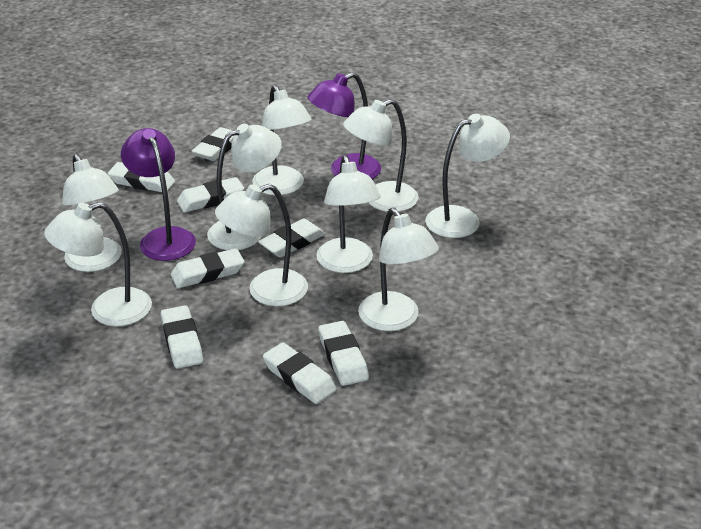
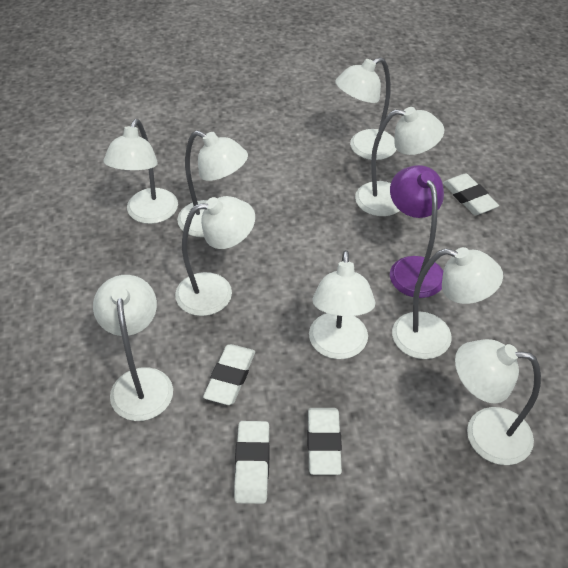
purple lamp: [121,128,196,261] [307,72,381,179] = 2 -> [390,165,444,298] = 1
white eraser: [108,162,175,192] [161,305,203,369] [171,248,244,288] [177,177,244,213] [191,127,235,161] [258,219,326,257] [263,342,337,404] [318,321,369,386] = 8 -> [203,344,255,405] [234,421,270,504] [307,408,342,475] [443,173,499,215] = 4

